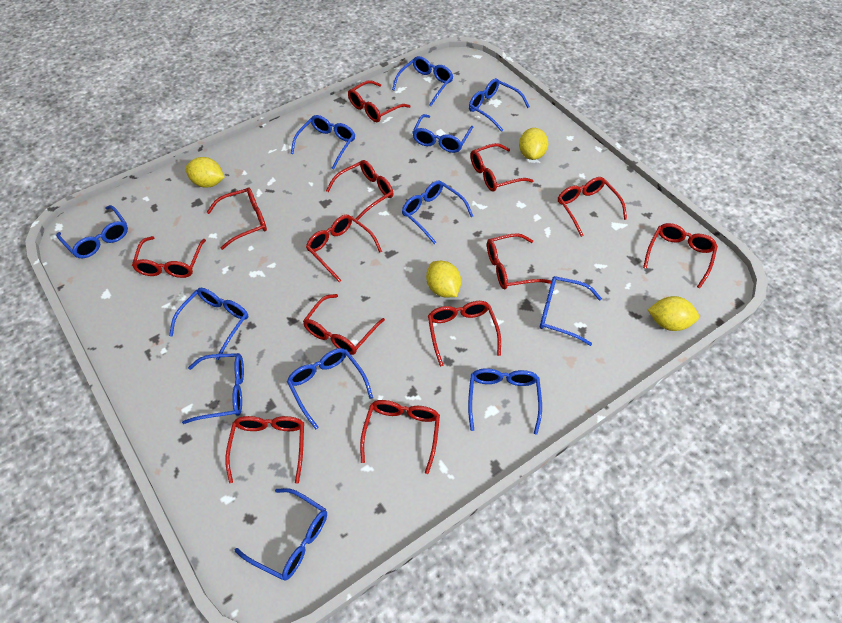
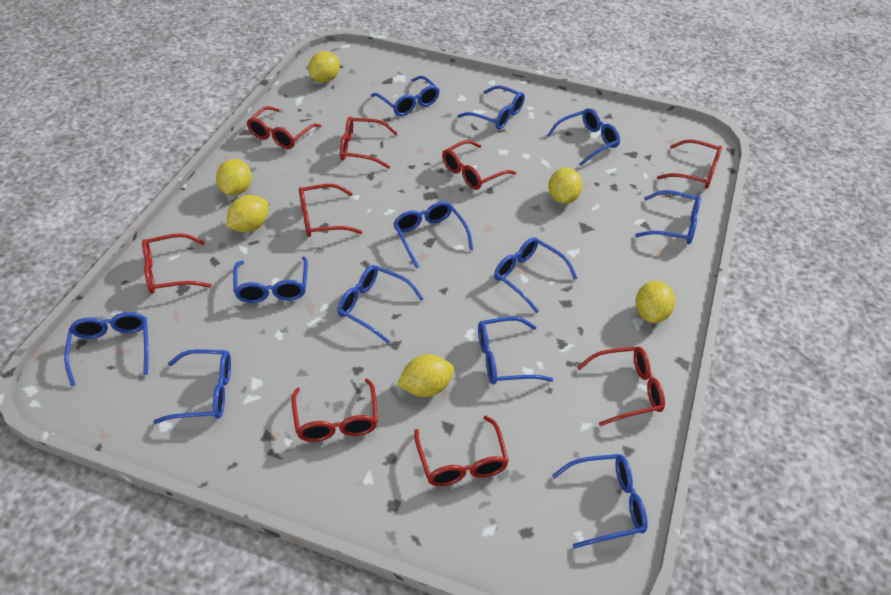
red glasses: [132,236,206,278] [207,188,267,250] [225,416,304,484] [303,294,385,355] [306,215,382,282] [326,160,394,220] [348,80,411,122] [360,400,440,474] [428,301,501,366] [470,143,534,192] [487,233,552,289] [558,177,627,237] [643,223,718,288] = 13 -> [142,233,211,294] [247,106,322,149] [291,378,378,442] [299,184,362,237] [340,116,398,169] [414,416,509,486] [442,140,516,190] [577,347,665,426] [657,139,722,189] = 9
yellow lemon: [185,157,225,188] [426,261,461,298] [519,128,548,160] [648,296,699,331] = 4 -> [216,159,251,196] [227,195,268,232] [308,51,340,83] [397,354,454,397] [548,167,583,204] [636,281,675,323] = 6

